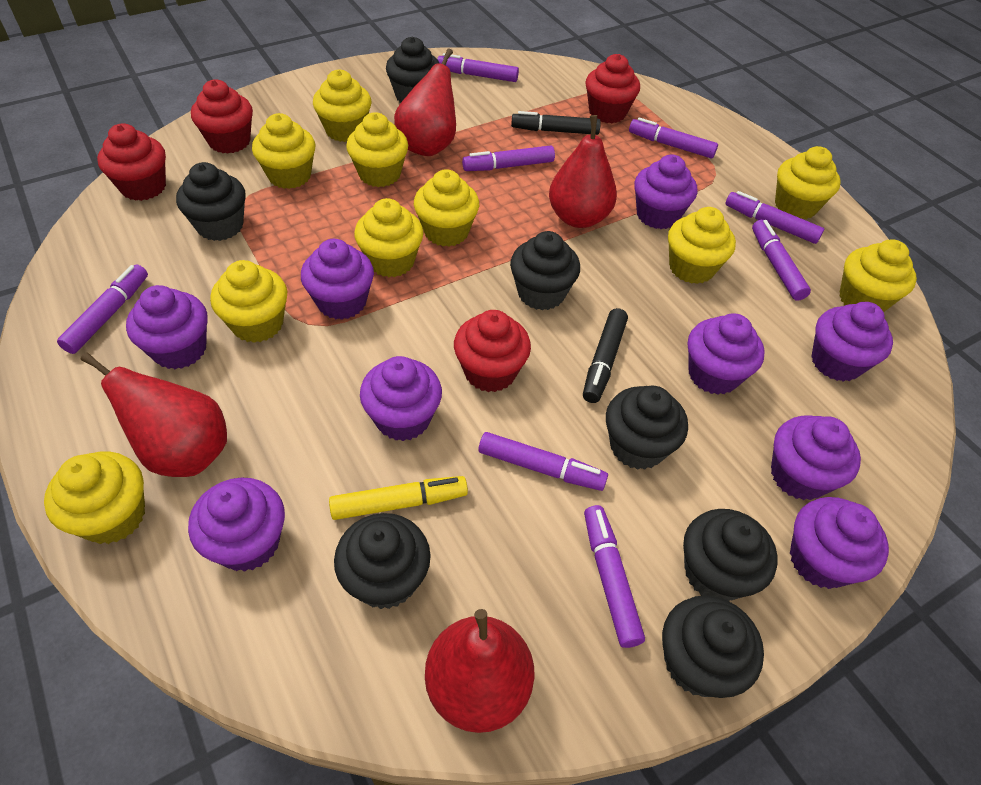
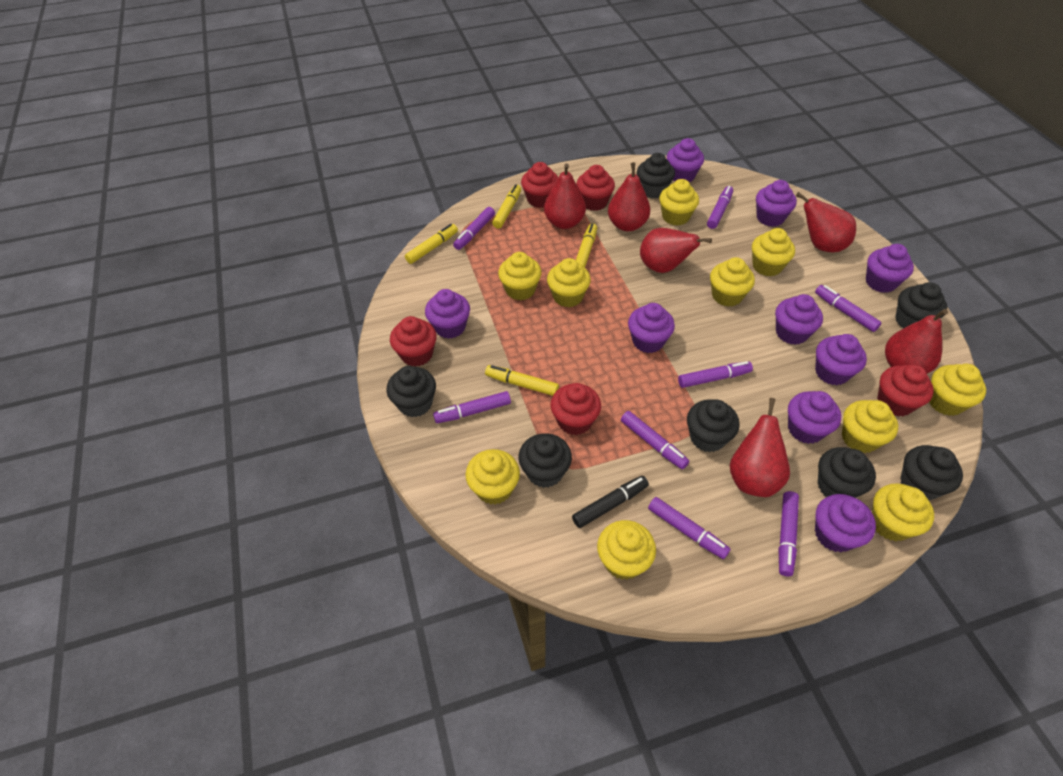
black marker: [511,111,601,135] [583,308,628,403] = 2 -> [572,476,649,528] = 1
red cupcake: [97,123,166,201] [191,80,253,154] [454,310,531,392] [585,54,640,123] = 4 -> [390,316,437,367] [521,162,558,208] [551,383,601,435] [576,165,615,211] [877,364,934,417] = 5
red pear: [81,352,227,477] [394,48,456,156] [425,609,534,733] [549,115,617,228] = 4 -> [544,163,586,229] [608,162,650,231] [640,228,712,273] [730,398,790,497] [796,192,856,252] [885,309,948,374] = 6
yellow marker: [329,476,468,520] = 1 -> [405,224,458,264] [485,365,559,396] [492,184,521,229] [576,223,597,268] = 4

